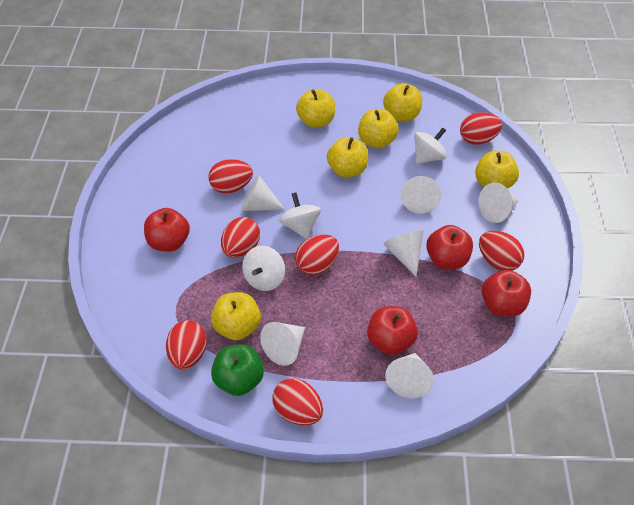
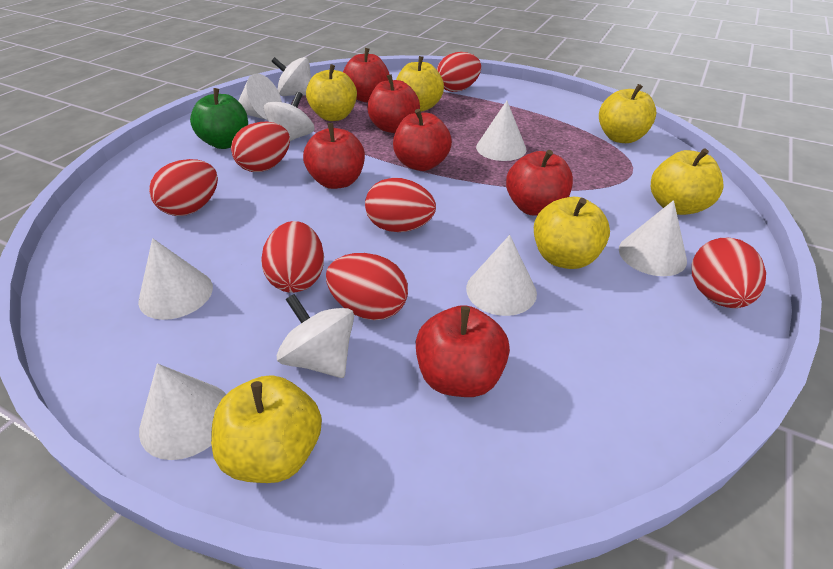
red apple: [144,208,190,252] [367,306,418,355] [426,225,473,269] [482,270,531,317] = 4 -> [303,123,365,189] [343,48,390,102] [367,74,420,133] [393,109,452,171] [416,305,510,397] [506,150,573,216] = 6

